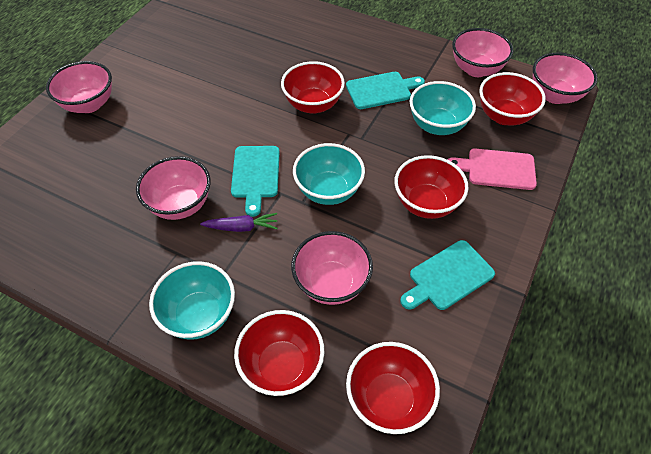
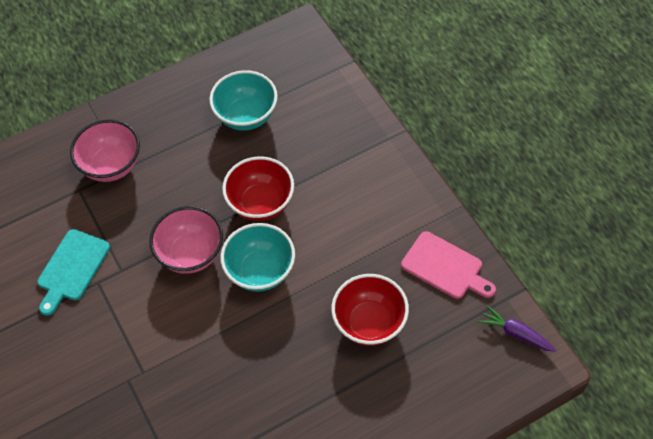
pink bowl: [46,61,112,113] [136,156,211,220] [291,231,373,305] [452,28,513,77] [533,53,597,104] = 5 -> [70,119,140,182] [149,206,223,274] = 2
red bowl: [234,310,324,396] [281,61,345,114] [346,342,440,434] [394,155,469,219] [479,72,546,125] = 5 -> [222,156,294,221] [331,274,409,346] = 2
turquoise bowl: [149,261,235,340] [293,143,365,205] [410,81,476,135] = 3 -> [209,70,278,131] [221,223,295,292] = 2
turquoise cutting board: [231,146,280,217] [346,72,425,109] [400,240,495,310] = 3 -> [37,229,110,316] = 1

